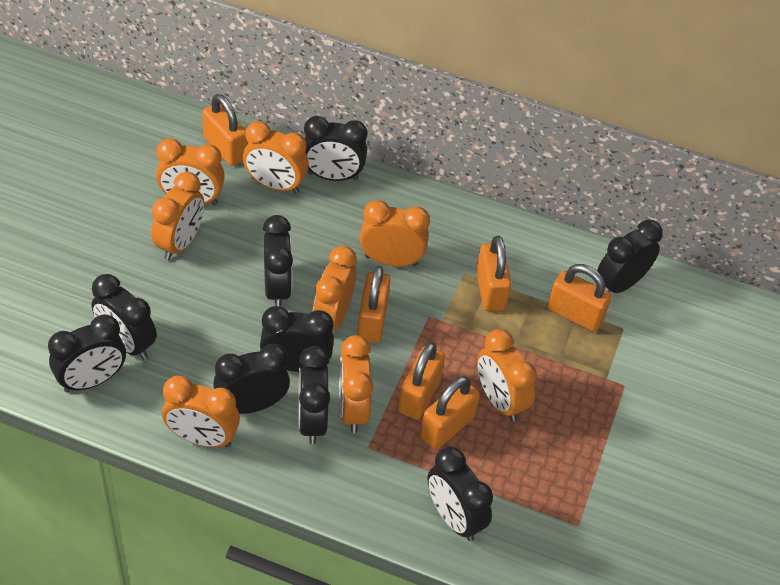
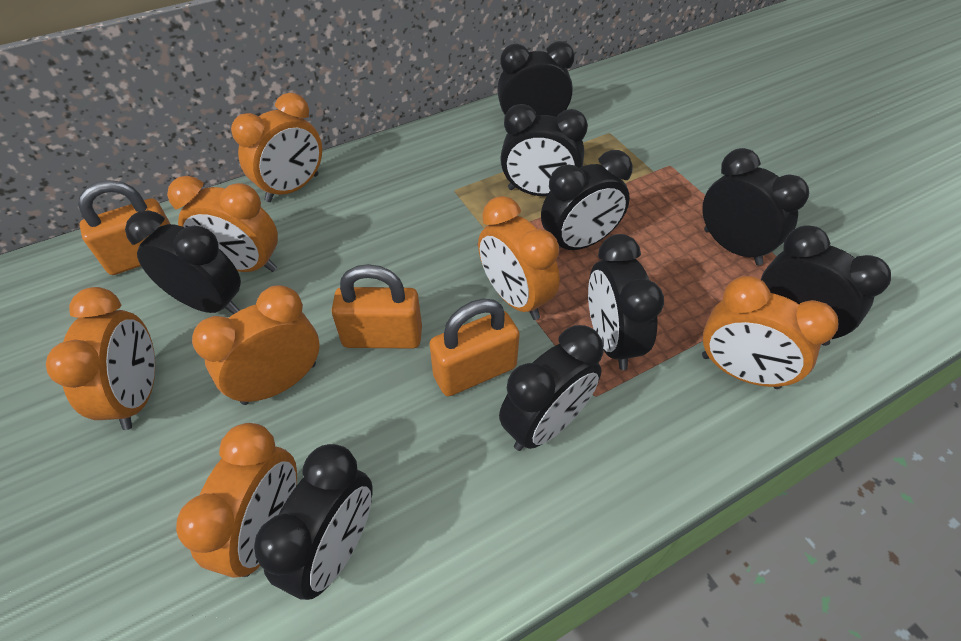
orange clock: [151,172,204,260] [156,138,225,205] [162,376,240,448] [243,121,309,194] [313,246,357,331] [339,335,373,433] [360,200,430,267] [477,329,537,422] = 8 -> [46,287,155,430] [167,176,278,272] [176,423,297,578] [192,285,320,405] [231,93,322,202] [478,196,560,320] [702,276,838,389] = 7
orange padlock: [202,94,247,166] [357,266,391,343] [398,342,445,420] [420,376,480,449] [476,236,512,311] [547,264,612,332] = 6 -> [78,180,170,275] [331,264,422,349] [429,299,520,396] = 3

